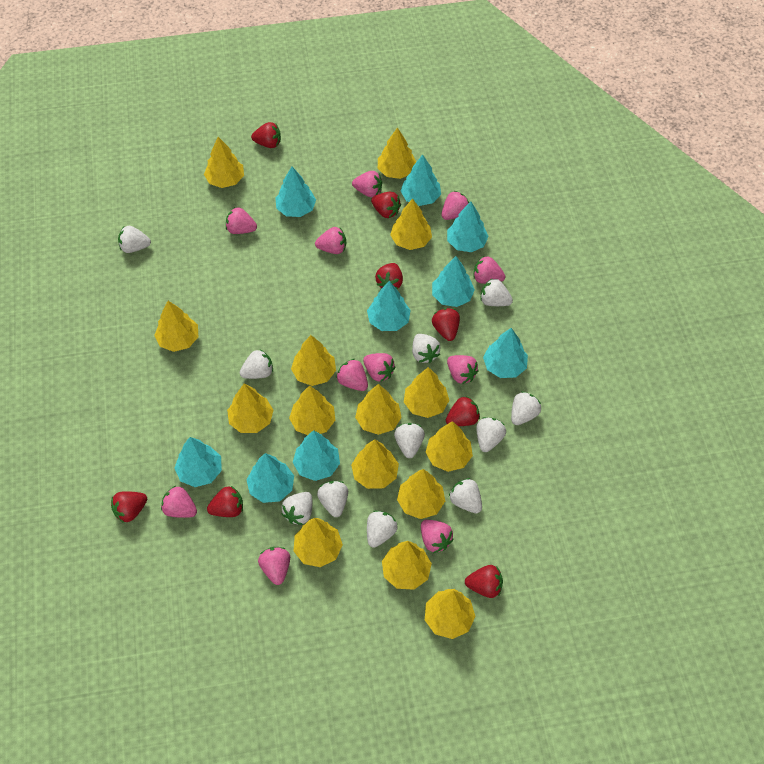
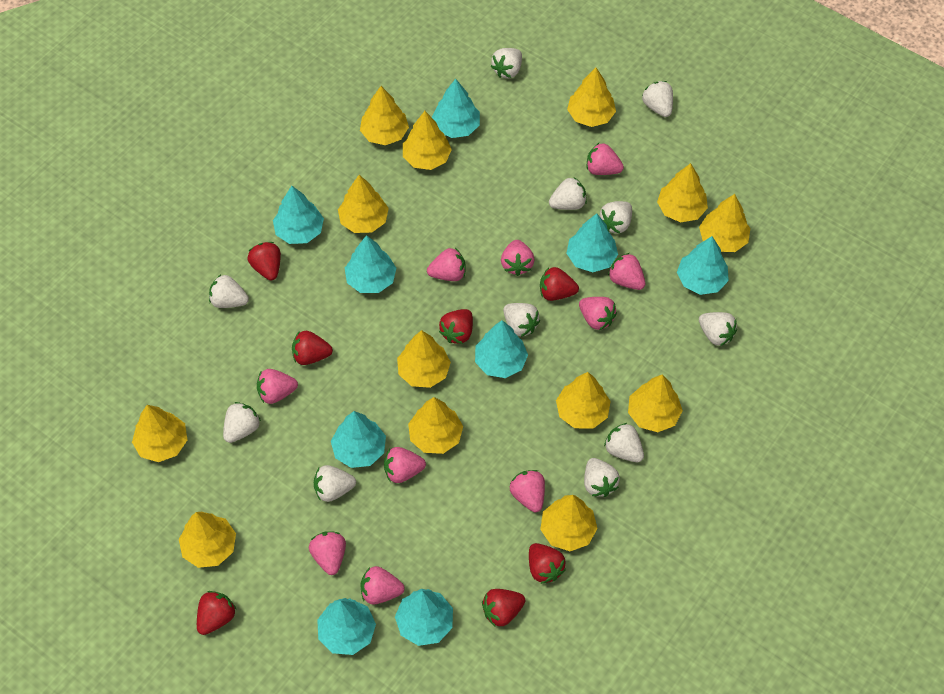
pink strawberry: [161,486,197,518] [226,207,257,234] [258,547,290,585] [315,227,346,254] [336,359,368,391] [352,171,382,197] [363,353,395,382] [421,520,454,553] [442,191,469,220] [447,355,479,384] [473,256,505,284] = 11 -> [257,369,298,404] [309,531,346,575] [360,566,405,605] [384,447,426,483] [427,248,466,281] [501,240,535,276] [510,470,545,512] [579,297,617,330] [587,143,624,175] [608,253,645,290] = 10
red strawberry: [111,491,147,523] [207,486,243,517] [251,122,281,148] [371,192,401,218] [375,263,403,289] [432,308,460,341] [446,396,480,426] [465,565,503,598] = 8 -> [197,591,237,635] [248,242,281,281] [292,331,333,365] [439,309,473,344] [482,589,525,627] [529,543,566,584] [540,267,579,301] = 7
yellow tree: [154,301,198,352] [204,137,244,188] [227,383,273,433] [289,385,335,435] [291,335,336,386] [294,518,343,567] [351,439,399,489] [355,384,402,435] [378,127,416,179] [382,541,432,590] [390,198,432,250] [397,469,445,519] [404,367,449,418] [425,589,476,639] [426,421,473,472] = 15 -> [132,405,187,462] [179,512,236,568] [338,175,389,233] [360,86,409,145] [397,330,451,388] [403,111,452,170] [408,397,463,454] [540,495,598,551] [556,372,611,429] [567,67,616,127] [628,375,683,432] [657,163,708,222] [699,194,750,252] = 13

